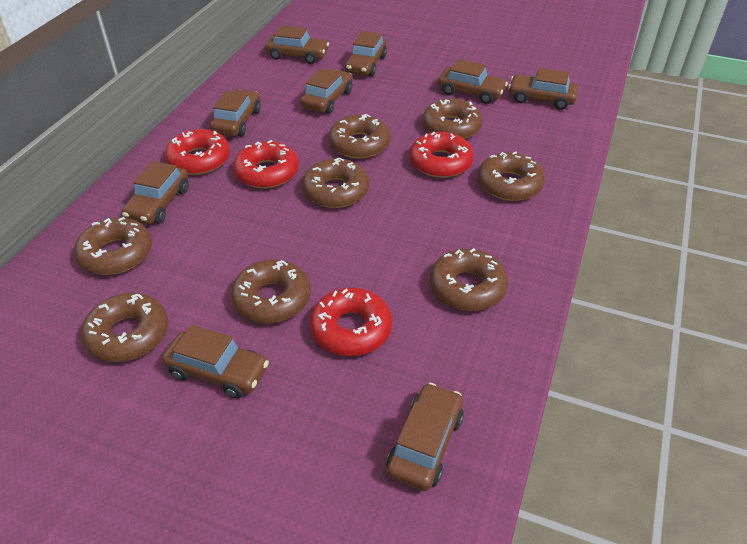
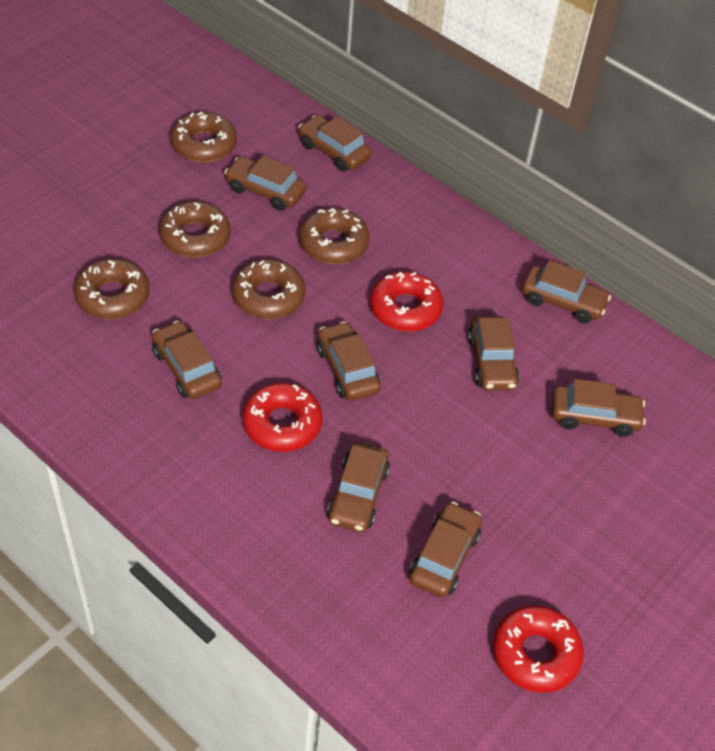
brown donut: [74,217,152,275] [81,293,168,362] [231,260,311,323] [302,158,369,208] [329,114,391,159] [423,98,483,139] [430,248,508,311] [478,151,545,201] = 8 -> [74,259,150,319] [159,201,231,257] [170,112,237,163] [232,259,305,319] [299,208,370,264] = 5
red donut: [165,129,230,175] [233,140,299,188] [310,288,392,356] [409,132,474,178] = 4 -> [242,383,322,452] [370,271,443,332] [493,605,584,693] = 3

